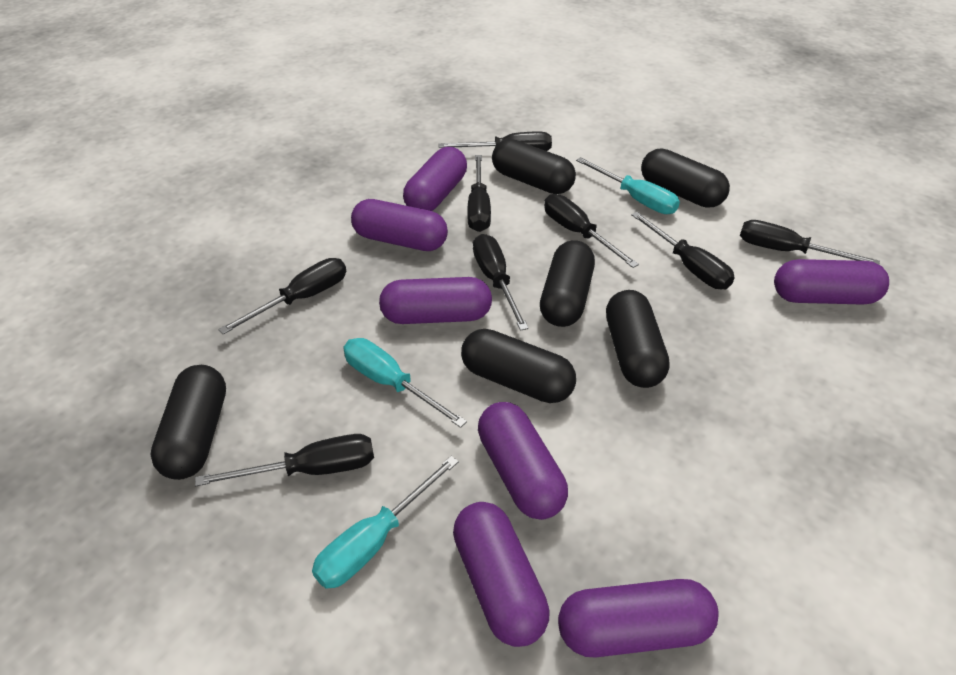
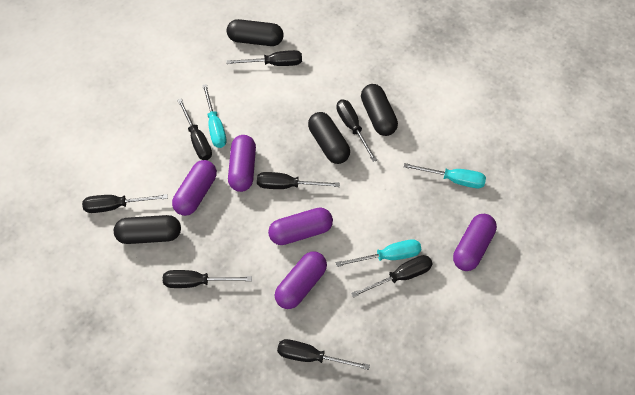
black capsule: [150,365,226,480] [461,329,576,403] [492,139,576,194] [540,240,595,327] [606,290,670,388] [641,148,730,208] = 6 -> [114,215,181,244] [227,19,283,46] [308,112,350,164] [361,84,398,136] = 4
purple capsule: [351,199,448,251] [379,277,492,324] [403,147,467,211] [453,502,550,647] [478,402,568,520] [558,579,719,657] [774,259,889,305] = 7 -> [172,160,217,216] [228,135,256,192] [268,208,333,245] [275,252,327,309] [453,214,497,271] = 5

